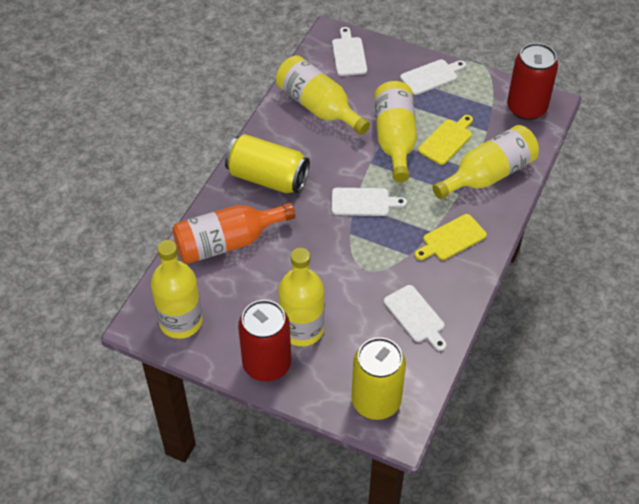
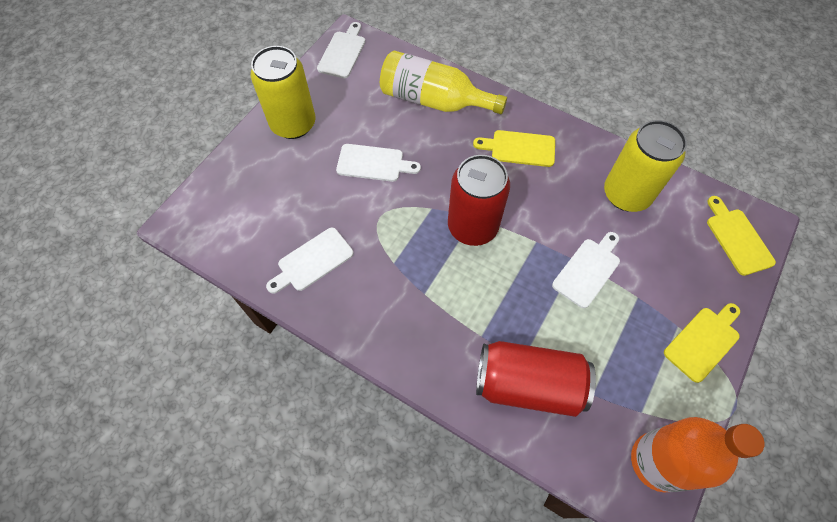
yellow bottle: [151,240,202,339] [276,55,370,135] [278,248,324,346] [374,81,417,182] [433,125,539,199] = 5 -> [380,51,507,114] = 1
yellow cutting board: [415,214,487,260] [418,115,473,165] = 2 -> [473,130,555,167] [664,303,740,383] [707,196,776,276] = 3

